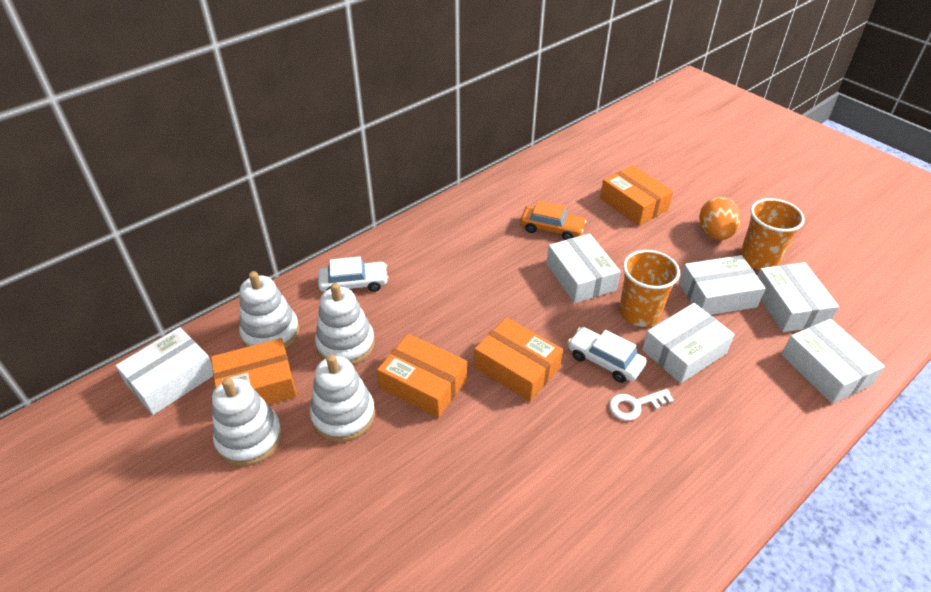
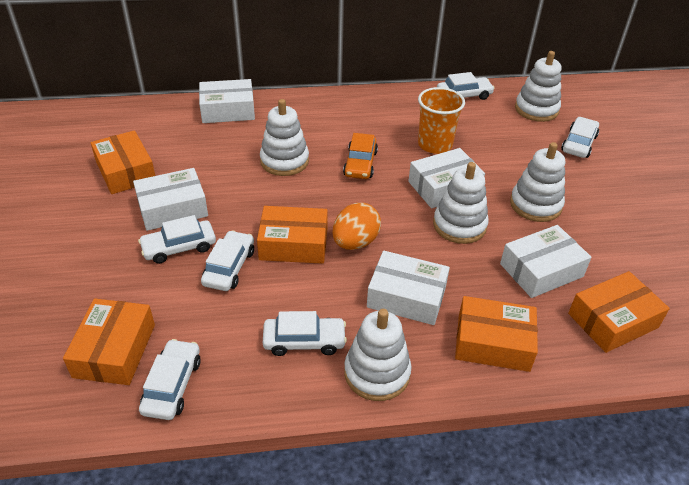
orange box: [211,338,297,405] [377,334,467,418] [474,317,563,402] [600,165,673,226] = 4 -> [63,299,155,385] [91,130,155,194] [257,206,328,264] [455,296,538,372] [568,271,670,353] = 5
orange cup: [619,250,680,327] [740,198,805,270] = 2 -> [418,87,465,154] = 1
white box: [115,327,213,415] [546,233,621,303] [642,303,735,383] [679,255,766,315] [757,262,839,332] [782,319,885,404] = 6 -> [133,168,208,231] [199,79,255,123] [367,251,450,325] [409,148,485,208] [500,225,592,298] = 5
white car: [318,256,388,292] [568,327,647,383] = 2 -> [138,215,216,264] [139,339,201,420] [201,230,254,291] [263,311,347,356] [437,72,495,100] [561,117,599,158] = 6
white key: [609,389,674,421] = 1 -> none = 0
white stacking toy: [212,377,282,466] [239,271,299,349] [310,354,375,442] [315,283,375,365] = 4 -> [260,99,309,176] [344,309,412,401] [433,162,489,244] [510,142,565,222] [515,51,561,122] = 5

